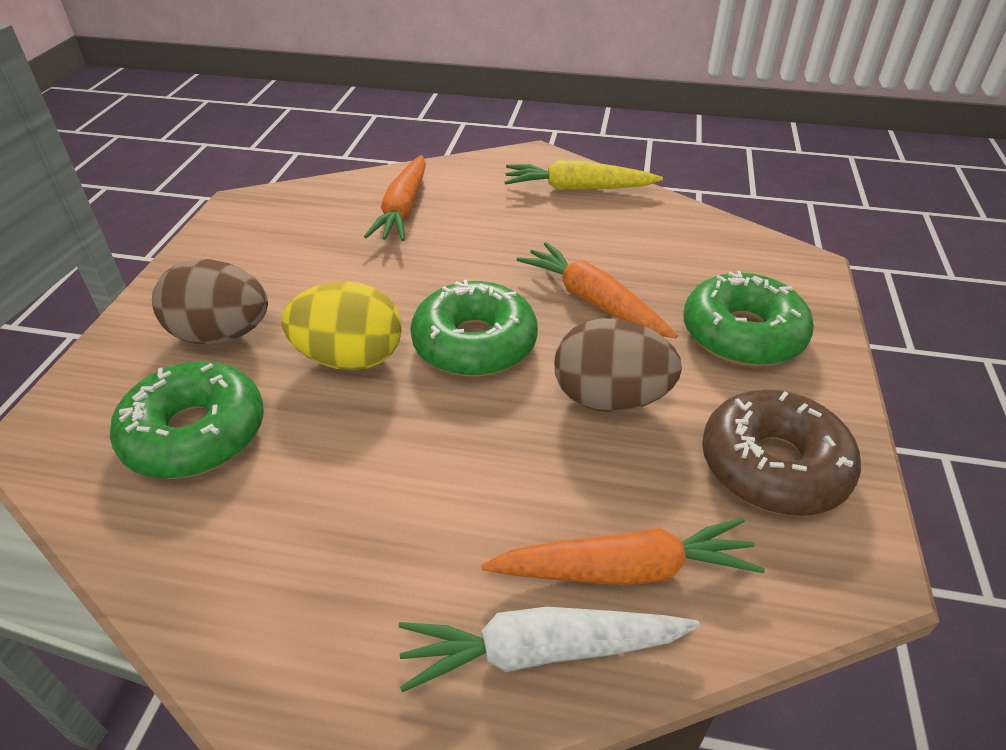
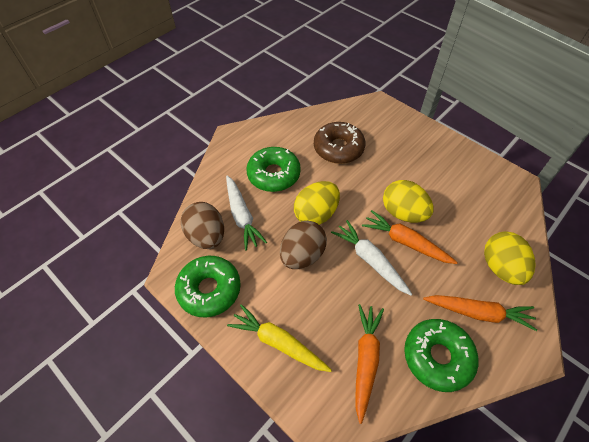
white carrot: [399,607,700,692] = 1 -> [226,175,267,251] [331,220,412,295] = 2
yellow egg: [281,281,402,370] = 1 -> [294,181,340,225] [383,180,434,223] [484,232,536,285] = 3

